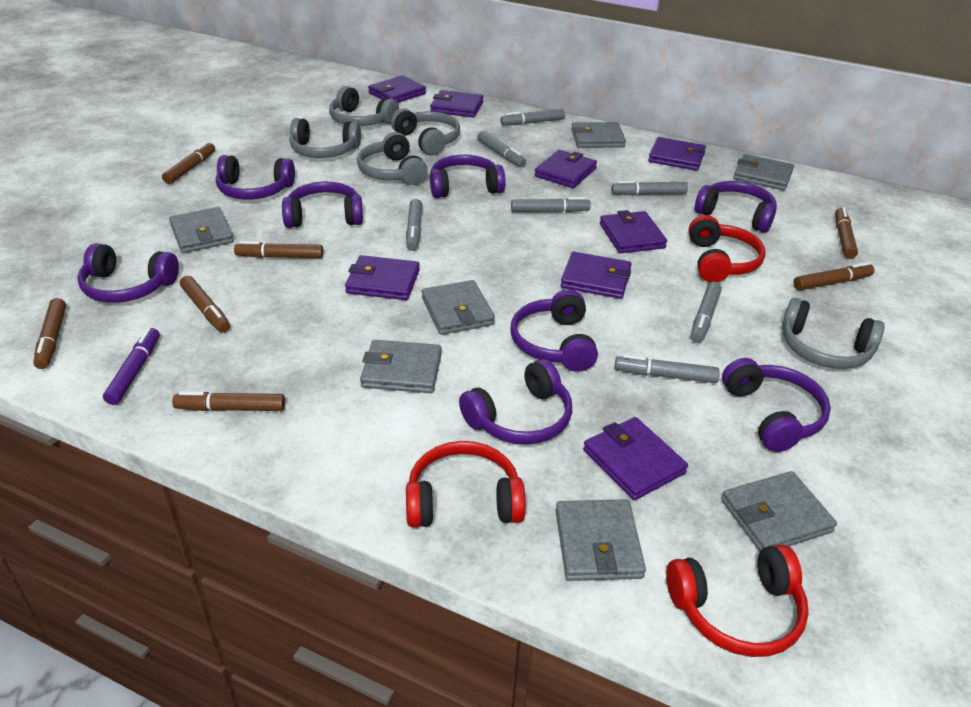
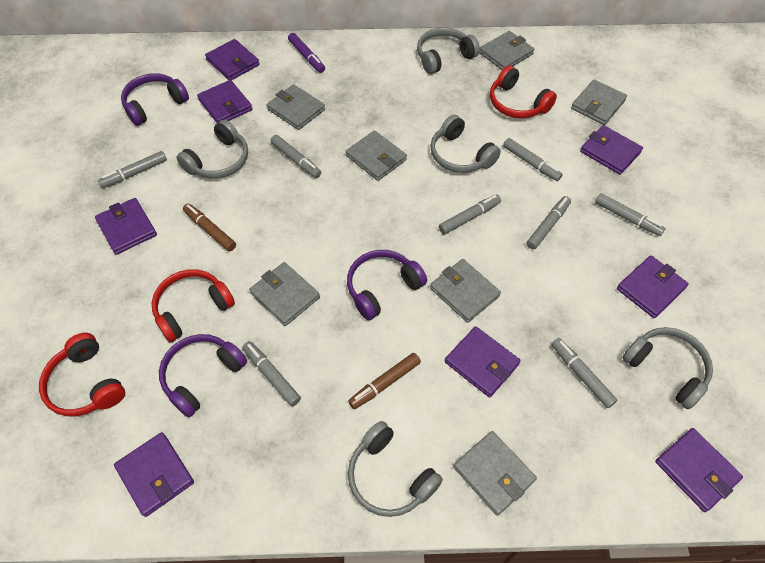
brown marker: [33,298,66,369] [162,142,215,184] [172,391,285,411] [180,276,230,333] [234,241,323,258] [794,262,875,290] [835,207,858,259] = 7 -> [183,204,236,251] [348,353,421,409] = 2
grey marker: [406,199,422,251] [477,131,526,167] [501,109,565,126] [511,197,591,212] [611,181,688,195] [615,354,720,383] [691,282,722,343] = 7 -> [98,151,167,188] [243,341,301,406] [270,135,321,178] [439,194,501,234] [503,138,563,181] [527,196,571,249] [551,338,617,408] [595,193,666,236] = 8
purple headphones: [77,243,179,303] [216,155,295,200] [282,182,363,228] [430,155,506,198] [459,359,572,445] [510,289,598,372] [695,181,777,233] [722,358,831,452] = 8 -> [121,73,189,126] [159,334,247,417] [347,250,427,320] = 3

